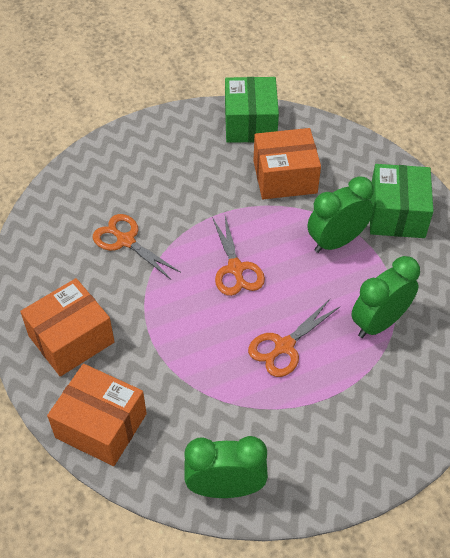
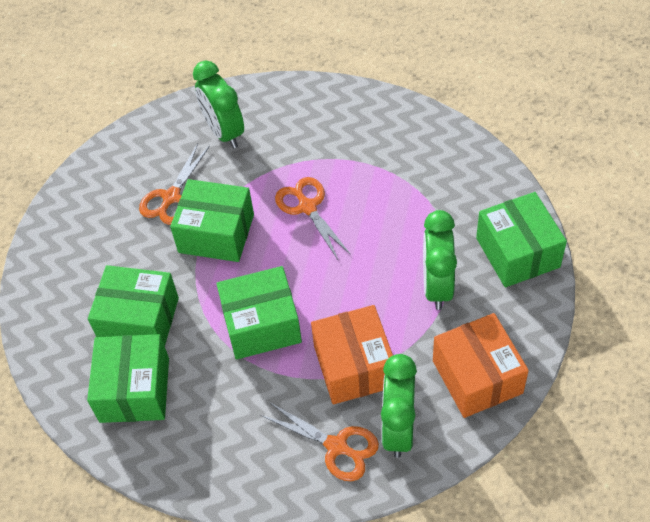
green box: [225,77,279,143] [370,164,433,238] = 2 -> [87,334,169,423] [88,265,179,346] [170,179,254,262] [217,266,302,359] [476,192,567,287] = 5
orange box: [20,278,115,376] [47,364,147,466] [253,128,321,199] = 3 -> [311,305,393,404] [433,313,529,418] = 2

